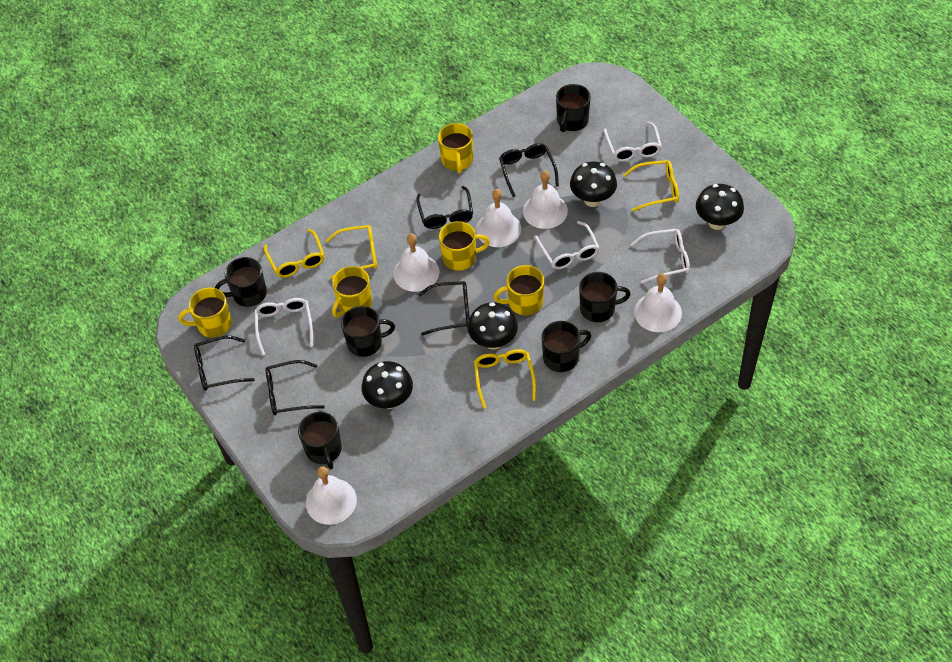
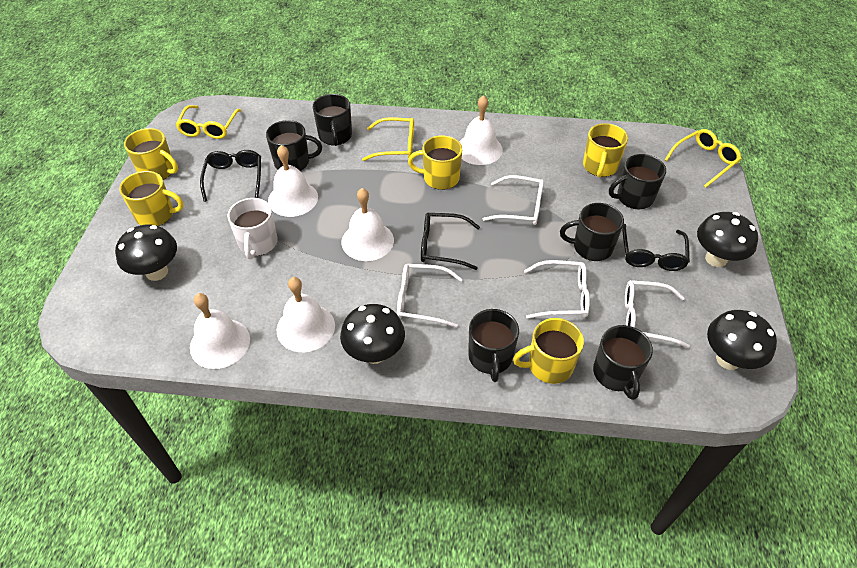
black glasses: [194,336,255,391] [265,360,325,415] [416,186,473,229] [418,281,470,336] [499,143,559,197] = 5 -> [200,150,261,202] [421,213,480,270] [622,224,690,271] = 3
white mug: none = 0 -> [227,198,278,259] = 1
yellow glasses: [264,229,325,278] [325,225,377,279] [474,349,536,408] [623,160,679,212] = 4 -> [176,105,241,139] [362,117,414,161] [665,129,742,188] = 3

